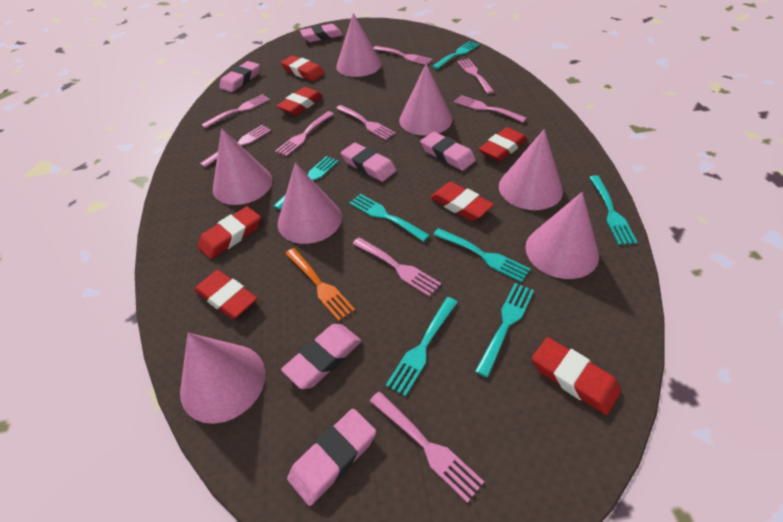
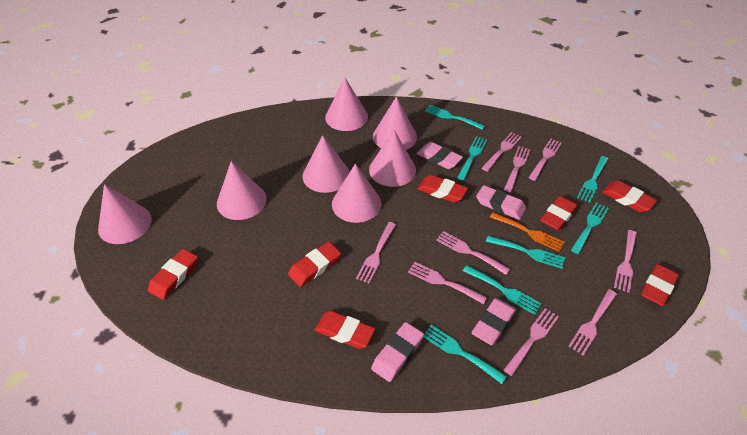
pink eraser: [219,61,260,92] [281,324,362,389] [287,408,376,506] [300,24,342,42] [341,143,396,182] [420,132,476,171] = 6 -> [371,322,424,382] [416,142,463,169] [472,298,516,345] [476,185,526,220] = 4

